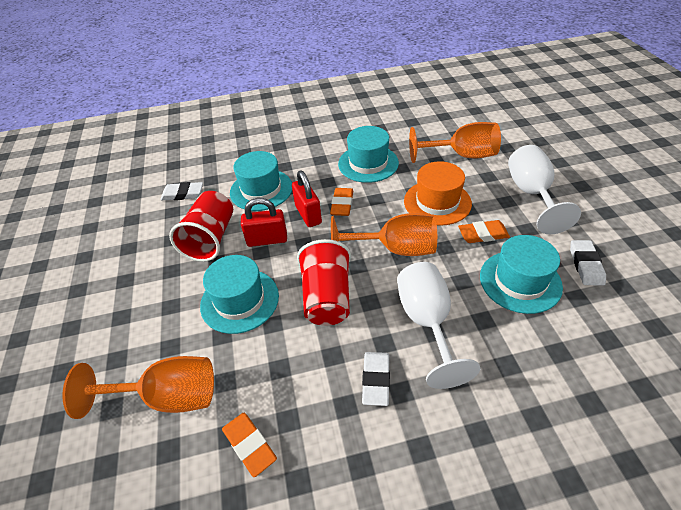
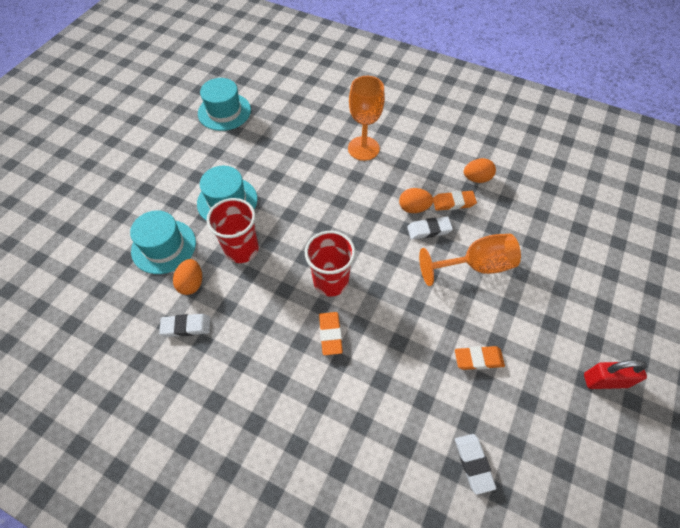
orange egg: none = 0 -> [173,259,202,295] [399,188,433,213] [464,158,496,183] = 3
orange goblet: [62,356,214,419] [331,213,437,256] [409,122,501,163] = 3 -> [348,76,385,161] [419,234,521,286] = 2
orange hat: [404,161,472,226] = 1 -> none = 0
red padlock: [241,198,287,247] [292,171,322,227] = 2 -> [584,360,647,389] = 1
turquoise hat: [200,255,279,334] [230,151,292,211] [338,126,399,183] [480,235,563,314] = 4 -> [130,210,196,274] [197,166,257,220] [198,78,251,131] = 3
white goblet: [397,262,480,389] [508,145,581,234] = 2 -> none = 0

